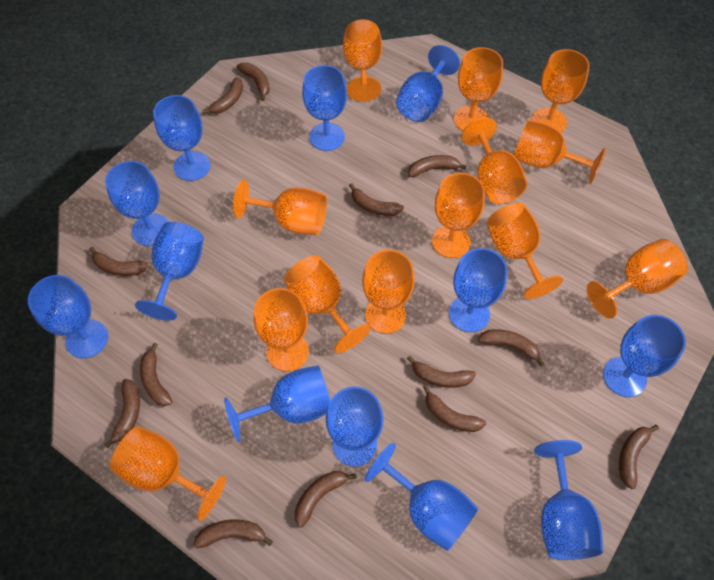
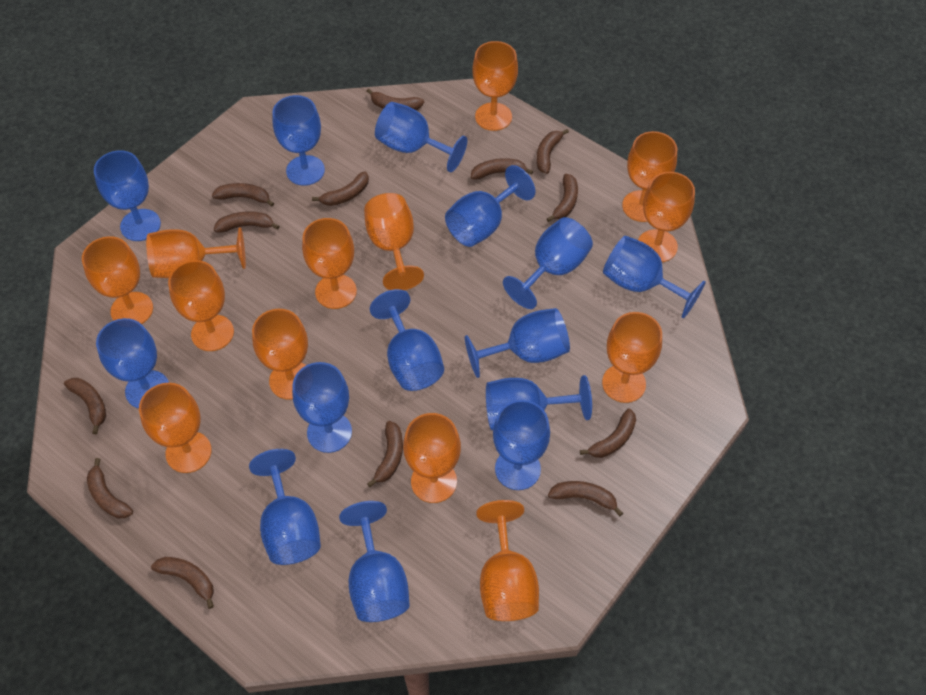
blue goblet: [28,275,108,358] [105,161,169,246] [135,222,204,321] [153,95,210,181] [224,365,331,442] [302,65,347,151] [326,386,384,467] [365,443,479,551] [396,45,460,122] [449,248,507,332] [534,440,603,560] [603,315,686,397] = 12 -> [94,151,161,241] [96,318,169,408] [249,449,321,565] [272,95,325,186] [292,362,352,453] [339,501,410,622] [370,289,444,391] [375,102,467,172] [445,165,536,247] [465,308,570,378] [486,375,592,430] [493,400,550,490] [503,217,593,309] [603,235,706,318] = 14

